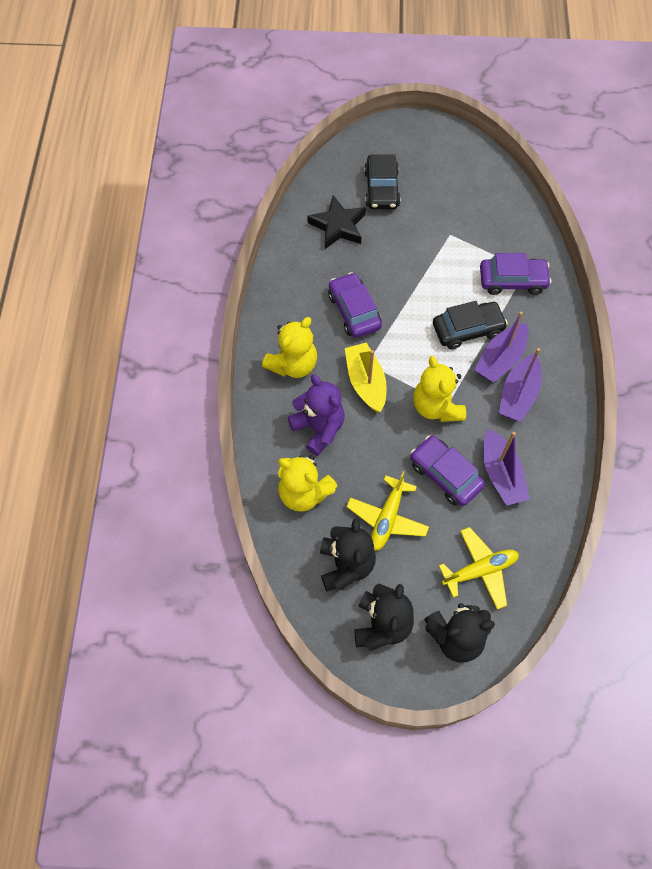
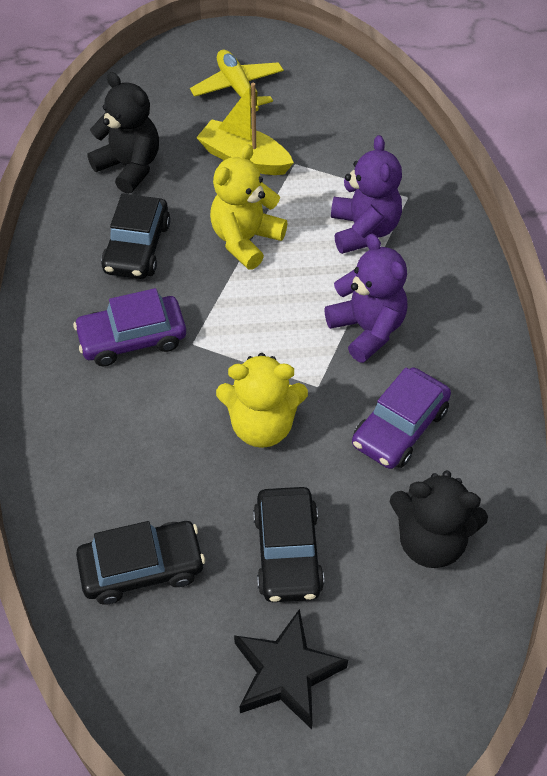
black car: [364,154,401,209] [433,301,508,349] = 2 -> [76,521,205,605] [101,193,170,279] [253,487,324,602] = 3
black teddy bear: [320,519,376,591] [355,584,414,651] [424,603,495,663] = 3 -> [88,72,159,194] [390,470,488,568] = 2
purple boat: [474,312,529,383] [483,429,530,506] [499,348,542,422] = 3 -> none = 0
purple car: [328,272,382,338] [410,435,485,506] [480,253,551,295] = 3 -> [73,288,186,366] [352,368,451,469] = 2
purple teddy bear: [288,375,345,456] = 1 -> [324,234,408,363] [331,135,402,254] = 2
yellow plane: [346,471,429,551] [439,527,519,610] = 2 -> [190,50,284,113] = 1
yellow teddy bear: [262,317,317,378] [278,455,338,512] [413,356,466,422] = 3 -> [210,144,287,270] [216,353,308,448] = 2

